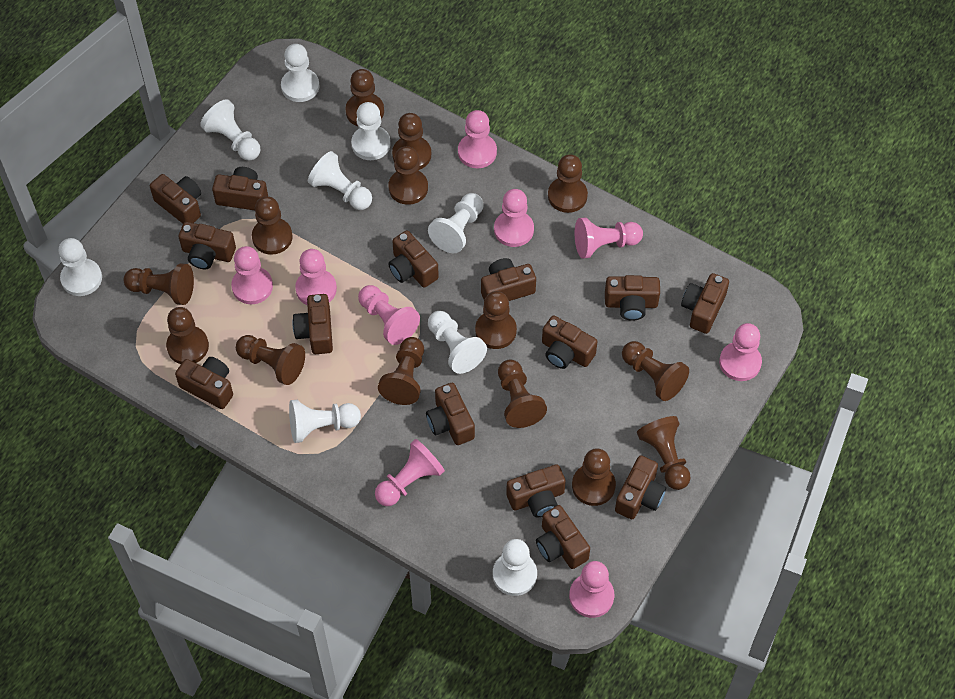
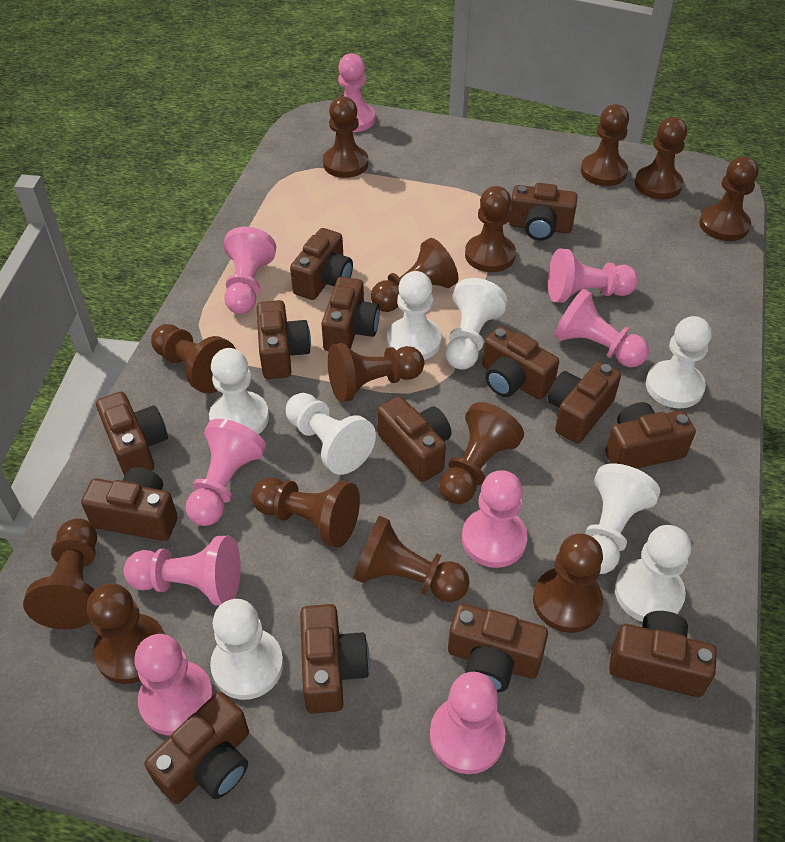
white pawn: [58,238,102,296] [200,99,260,161] [281,44,319,102] [289,399,361,443] [308,151,372,210] [351,102,391,160] [428,193,484,253] [428,311,487,374] [493,539,537,596] = 9 -> [209,348,269,434] [210,599,283,700] [286,393,376,475] [387,271,442,360] [446,278,507,370] [585,463,660,574] [615,525,691,622] [646,316,712,408] = 8

